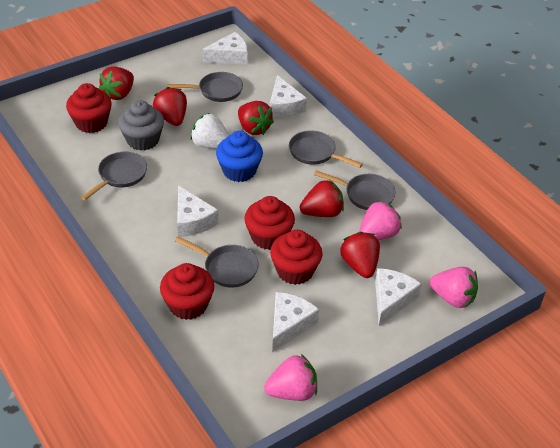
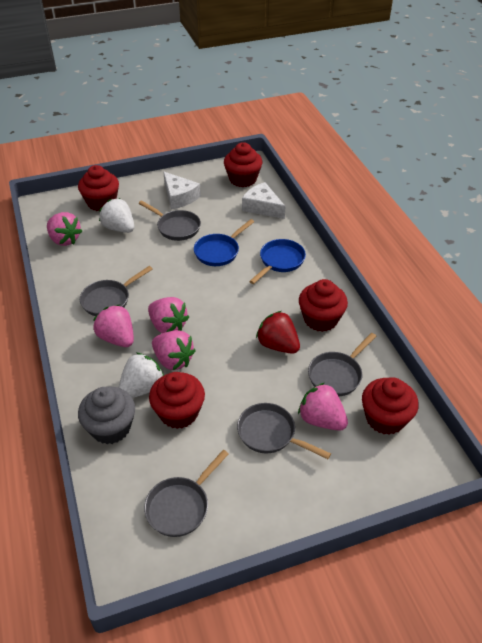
blue cupcake: [216,131,263,182] = 1 -> none = 0
blue pan: none = 0 -> [194,219,254,266] [249,239,306,284] = 2
pink strawberry: [264,354,317,401] [359,200,402,240] [430,267,478,308] = 3 -> [47,212,82,246] [93,304,134,347] [148,297,189,333] [152,330,196,370] [298,383,348,431] = 5
red cupcake: [66,83,112,133] [160,263,214,320] [244,196,295,250] [270,230,323,285] = 4 -> [78,165,119,211] [149,372,205,429] [224,142,263,187] [299,279,348,332] [362,377,419,435] = 5
red strawberry: [99,67,134,100] [153,87,187,126] [238,101,274,135] [300,180,344,217] [340,232,380,278] = 5 -> [256,311,300,354] = 1
white cheese: [177,185,219,237] [202,32,247,65] [270,75,307,117] [272,292,319,352] [375,268,422,326] = 5 -> [163,172,201,209] [242,182,286,219] = 2
white strawberry: [190,113,229,149] = 1 -> [99,198,134,233] [118,353,164,398] = 2

